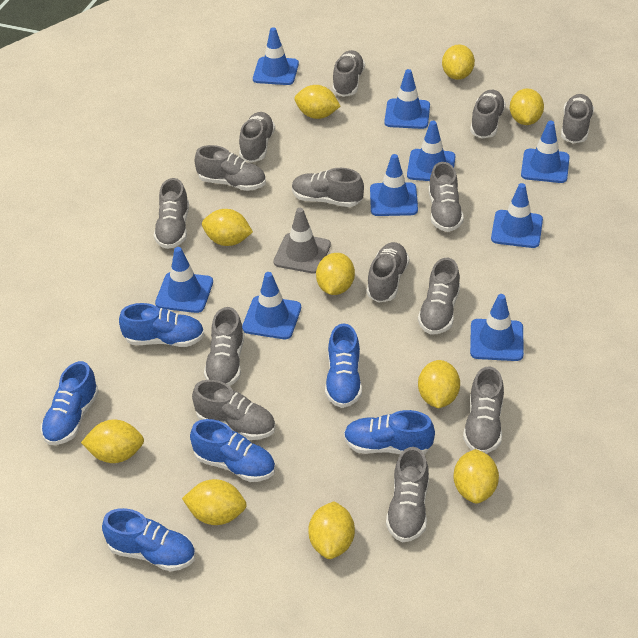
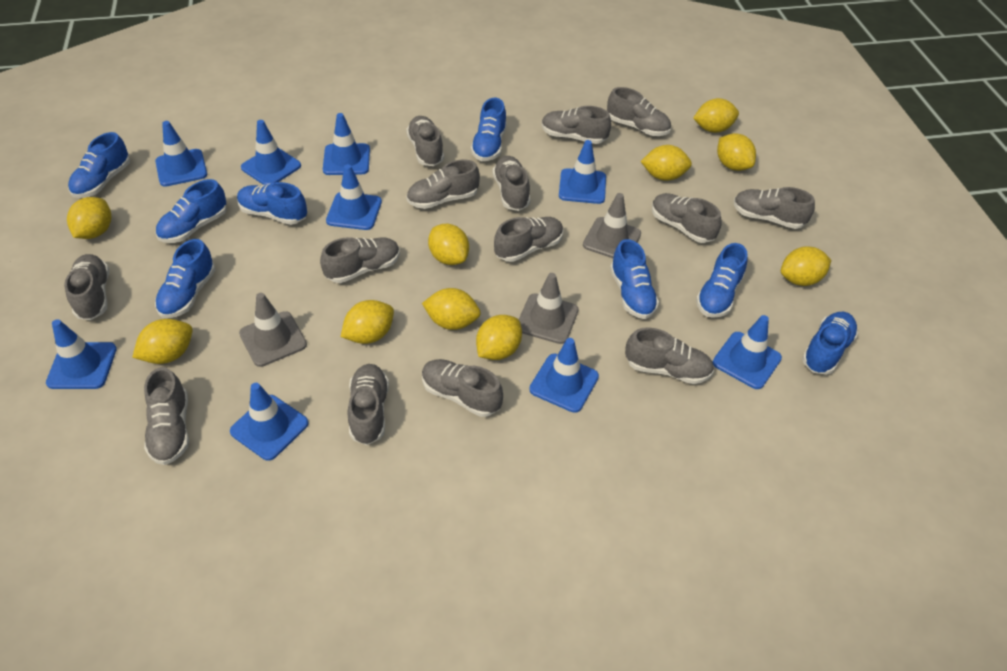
blue shoe: [41,361,99,445] [102,508,196,572] [119,303,204,347] [190,419,275,482] [325,323,362,408] [344,410,435,454] = 6 -> [68,132,130,198] [155,239,215,318] [156,179,227,243] [237,182,307,225] [471,98,507,161] [610,239,659,319] [696,243,748,318] [802,312,858,375] = 8
grey traffic cone: [273,208,331,274] = 1 -> [239,293,307,367] [519,273,579,344] [583,193,641,258] = 3

